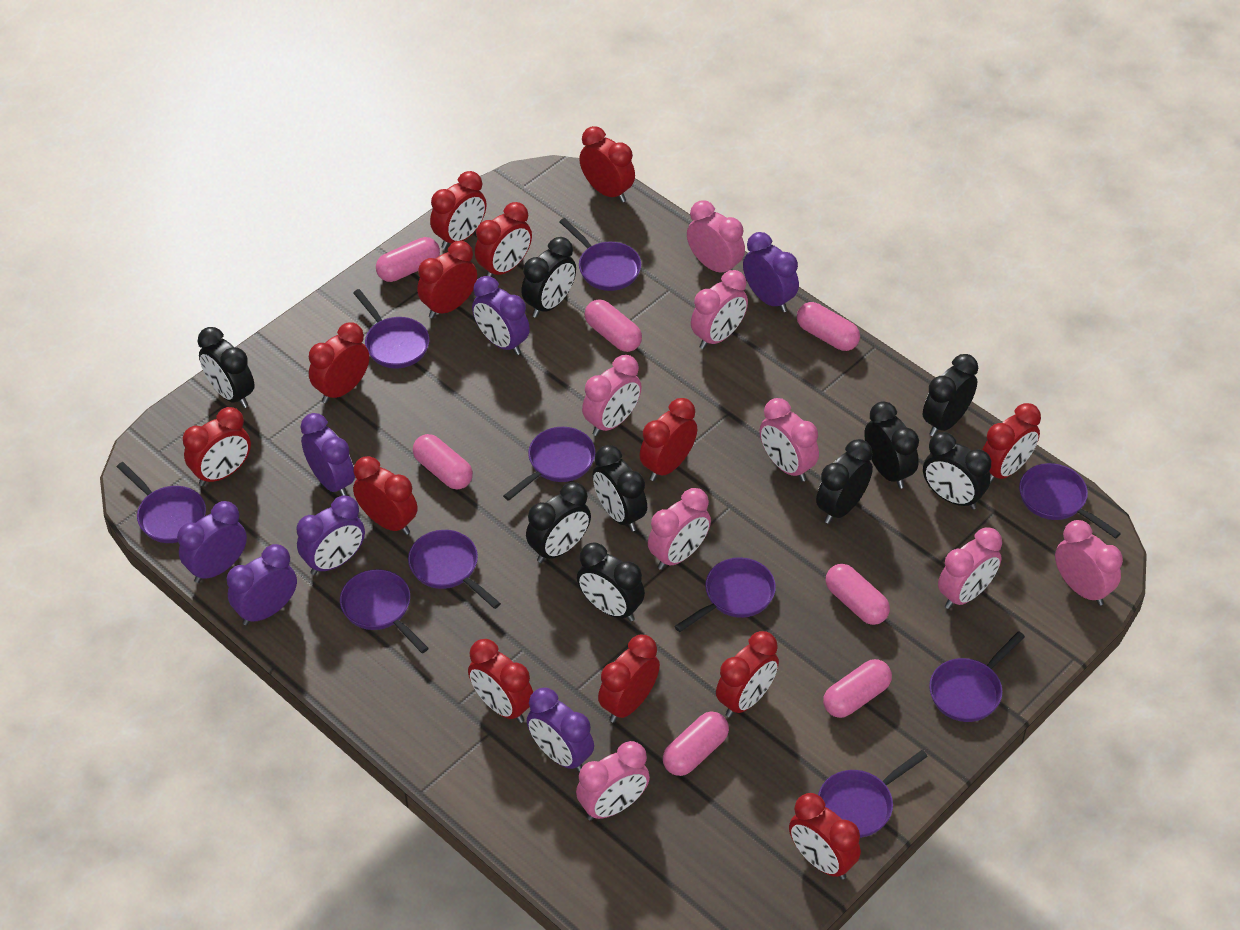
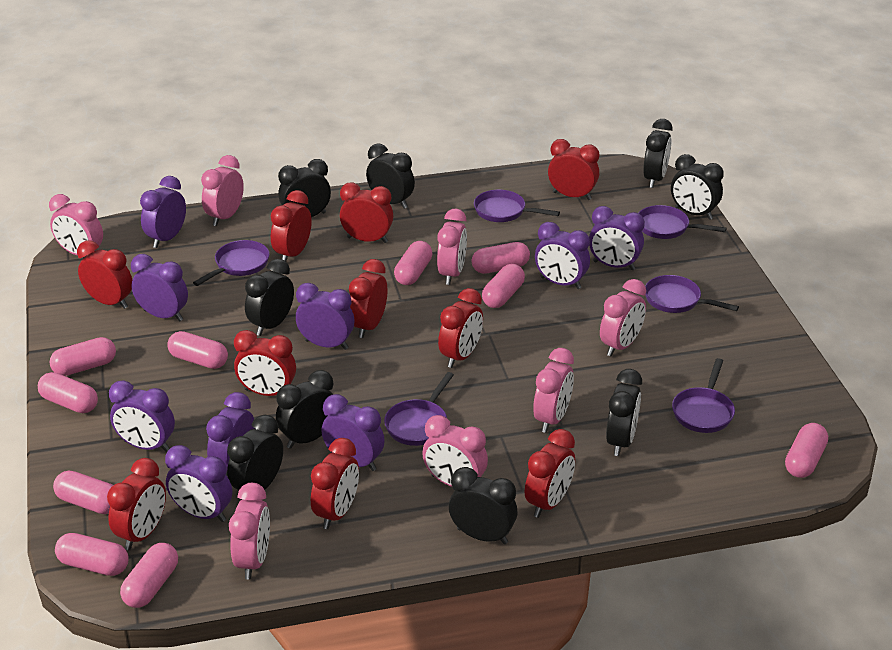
pink capsule: [376,237,440,282] [413,434,473,489] [585,299,642,352] [663,712,729,776] [797,302,860,351] [823,659,892,718] [826,564,890,625] = 7 -> [38,372,98,413] [50,337,116,376] [53,470,113,514] [55,533,129,576] [120,543,178,608] [167,331,228,369] [394,241,433,285] [472,242,530,274] [482,264,525,308] [785,423,828,478] = 10
pink clock: [576,741,650,821] [582,355,642,436] [648,488,711,570] [687,200,745,272] [691,270,748,349] [760,398,819,482] [938,527,1002,609] [1055,520,1123,606] = 8 -> [49,194,103,255] [201,155,244,226] [229,483,270,580] [422,415,488,487] [437,208,467,285] [533,348,574,433] [600,279,646,356] = 7
purple clock: [177,501,247,583] [227,544,297,625] [297,495,365,575] [301,413,355,496] [472,276,530,355] [527,687,594,772] [743,232,799,313] = 7 -> [109,380,175,452] [131,254,188,321] [140,176,186,248] [165,445,232,522] [206,392,255,477] [296,283,354,350] [321,394,385,471] [535,222,590,289] [589,206,645,270] = 9
purple pan: [117,462,206,543] [340,569,429,653] [353,289,430,368] [408,530,501,609] [503,427,595,501] [559,218,641,291] [674,557,776,632] [818,750,928,838] [929,631,1025,722] [1019,463,1121,539] = 10 -> [193,240,270,286] [384,372,454,446] [474,190,560,222] [639,205,727,239] [645,275,739,313] [672,358,735,433] = 6
red clock: [183,407,251,486] [309,322,369,403] [353,456,418,535] [417,241,477,319] [430,171,486,249] [468,639,533,723] [475,202,532,277] [579,126,635,203] [598,635,660,723] [639,398,697,481] [716,631,779,717] [789,793,861,880] [982,403,1041,484] = 13 -> [77,240,132,309] [107,458,166,550] [234,330,296,396] [271,190,312,261] [311,438,359,529] [340,182,393,243] [349,259,387,338] [438,288,483,368] [525,429,575,518] [548,139,599,200] = 10

